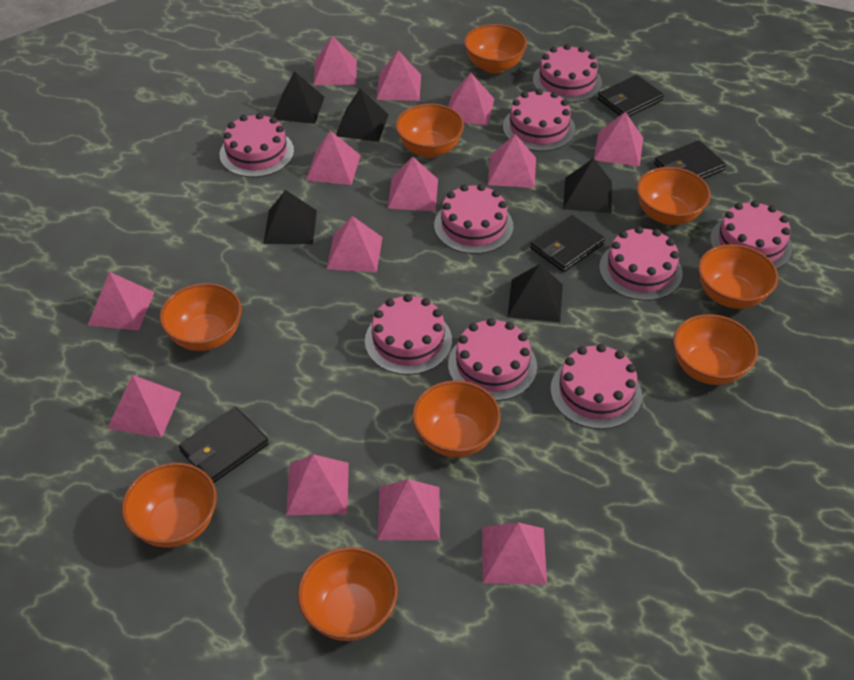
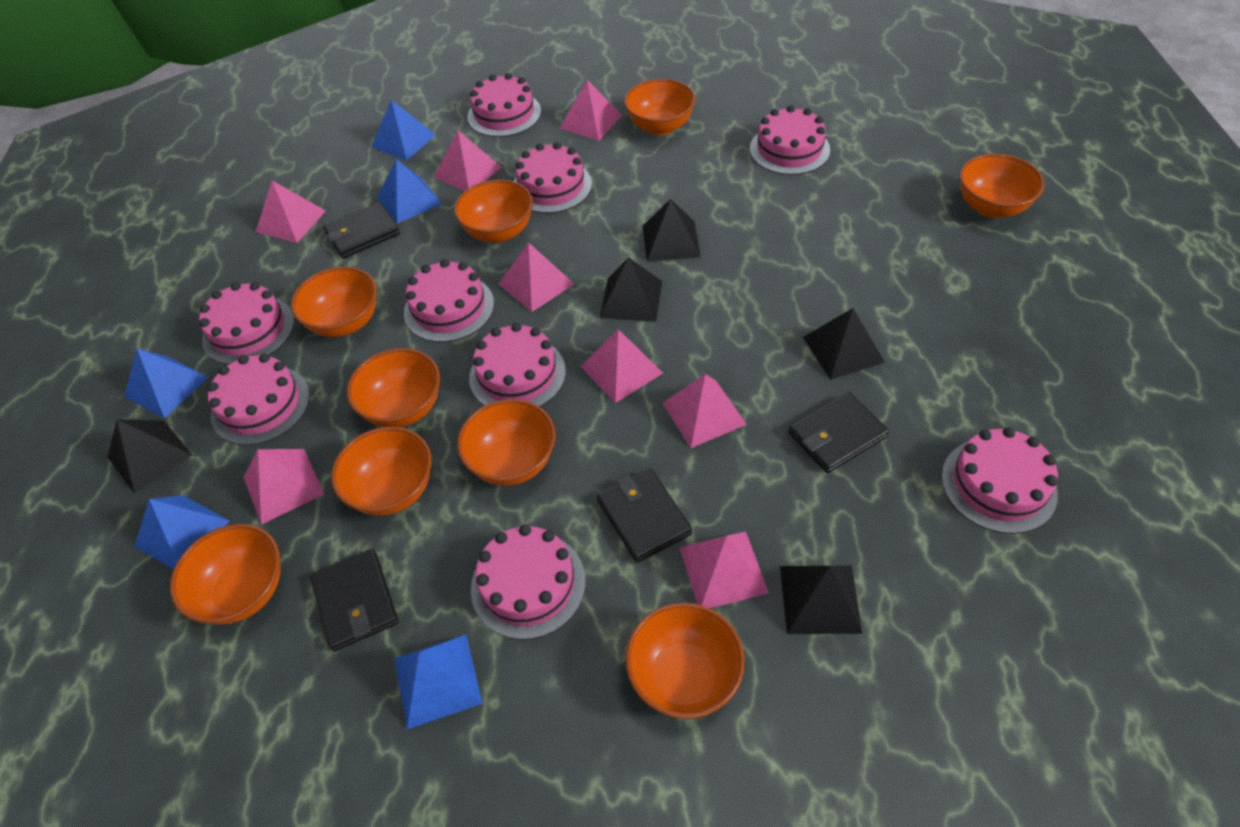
blue pyramid: none = 0 -> [124,348,208,419] [134,495,230,570] [371,100,436,161] [377,159,442,224] [394,635,483,730] = 5
pink pyramid: [88,272,154,331] [107,375,181,438] [286,454,349,515] [306,131,361,185] [314,35,357,85] [327,216,383,272] [376,50,421,101] [378,479,440,540] [388,157,438,211] [448,73,494,126] [482,522,547,585] [488,134,536,188] [594,112,643,167] = 13 -> [243,449,324,525] [256,181,326,243] [434,131,502,191] [498,242,574,312] [560,80,623,141] [580,329,663,403] [662,374,747,448] [680,532,769,608] = 8

